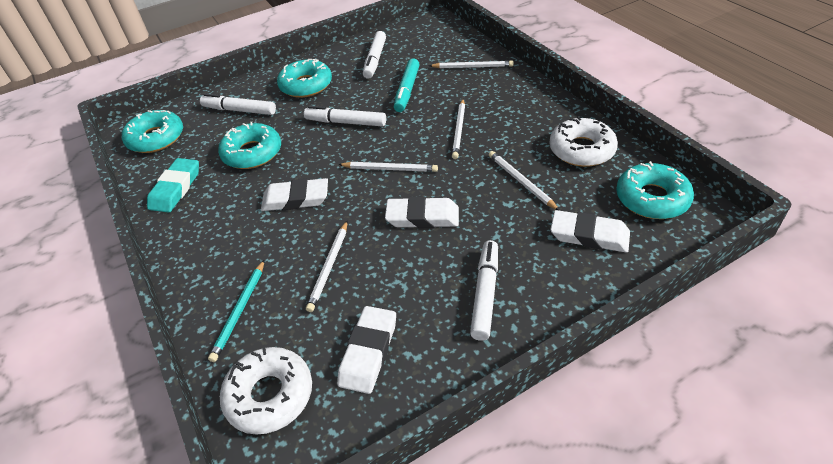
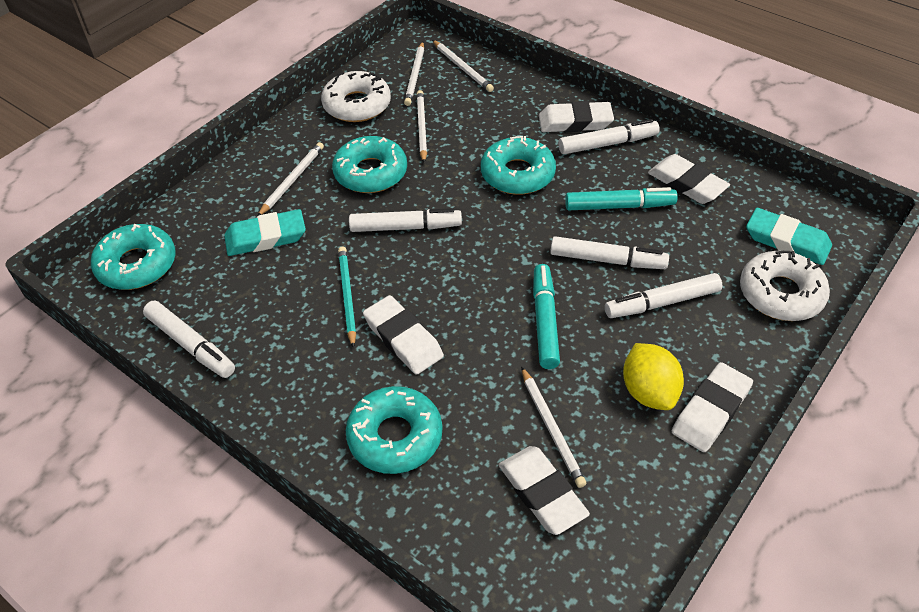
turquoise eraser: [147,158,199,213] = 1 -> [224,209,306,256] [746,208,832,265] = 2
turquoise marker: [394,58,420,112] = 1 -> [533,264,560,369] [565,187,678,210] = 2
white eraser: [261,178,328,211] [337,306,396,394] [385,197,459,228] [550,210,630,252] = 4 -> [363,295,444,375] [499,446,590,535] [539,101,614,132] [648,154,730,204] [672,362,753,452] = 5
white marker: [200,93,276,115] [304,106,386,127] [363,31,386,79] [470,240,498,341] = 4 -> [143,300,235,378] [349,208,462,232] [550,236,669,269] [559,119,660,154] [605,273,722,318] = 5
yellow lemon: none = 0 -> [623,343,684,410] = 1

